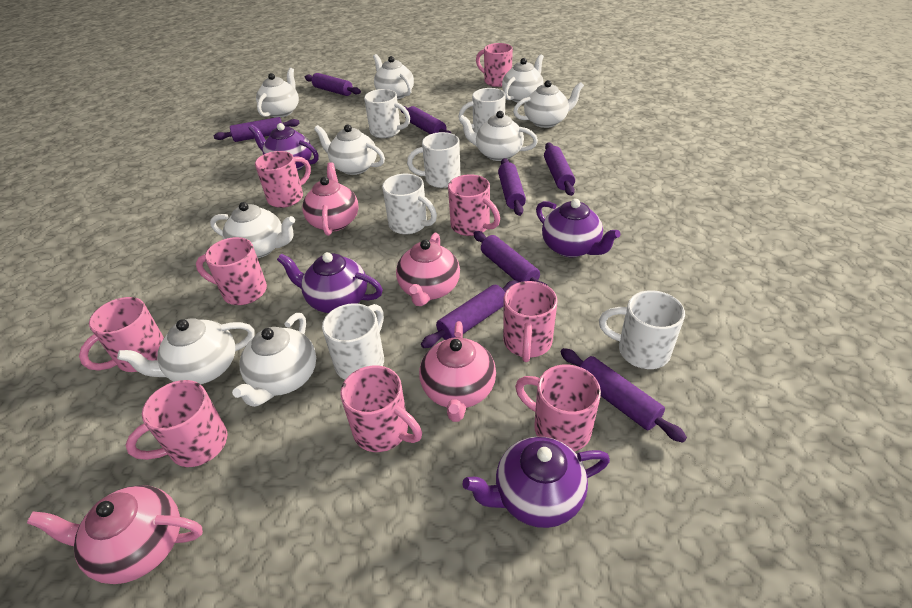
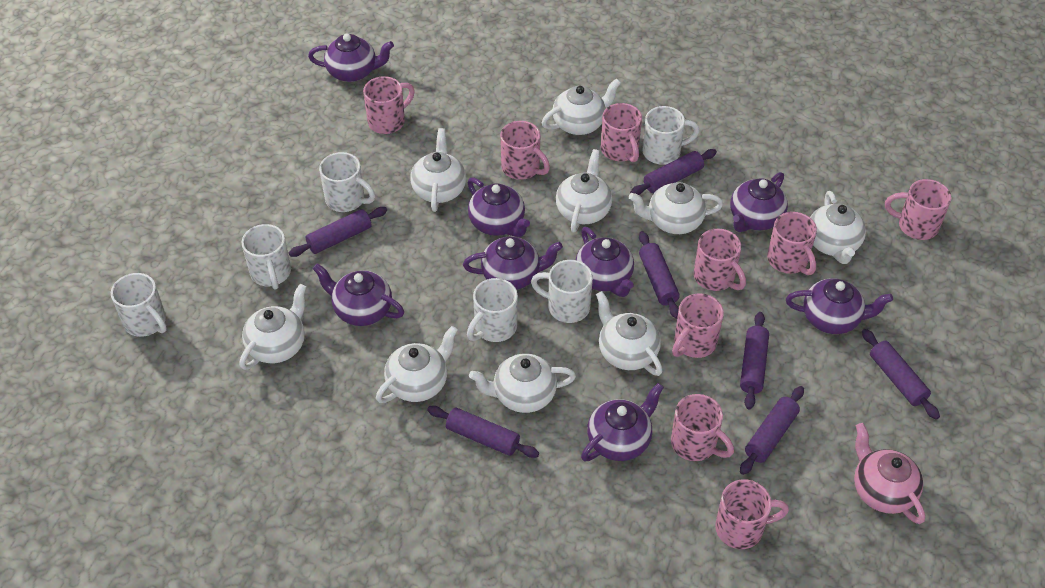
pink teapot: [27,485,203,584] [302,162,358,236] [396,233,460,306] [419,321,496,422] = 4 -> [854,423,925,524] = 1
purple rolling pin: [214,117,300,142] [305,73,361,96] [401,106,452,134] [421,280,519,348] [473,231,548,286] [498,158,526,216] [544,142,575,196] [560,348,687,443] = 8 -> [289,207,387,257] [427,406,539,458] [630,149,717,195] [639,231,680,319] [740,312,769,410] [740,386,804,475] [862,329,940,420] = 7
purple teapot: [249,123,319,171] [277,252,383,313] [463,437,610,528] [536,199,621,257] = 4 -> [308,33,394,82] [313,263,404,326] [463,237,563,290] [468,177,530,237] [576,227,634,297] [581,383,664,461] [730,172,788,232] [786,278,893,334] = 8

